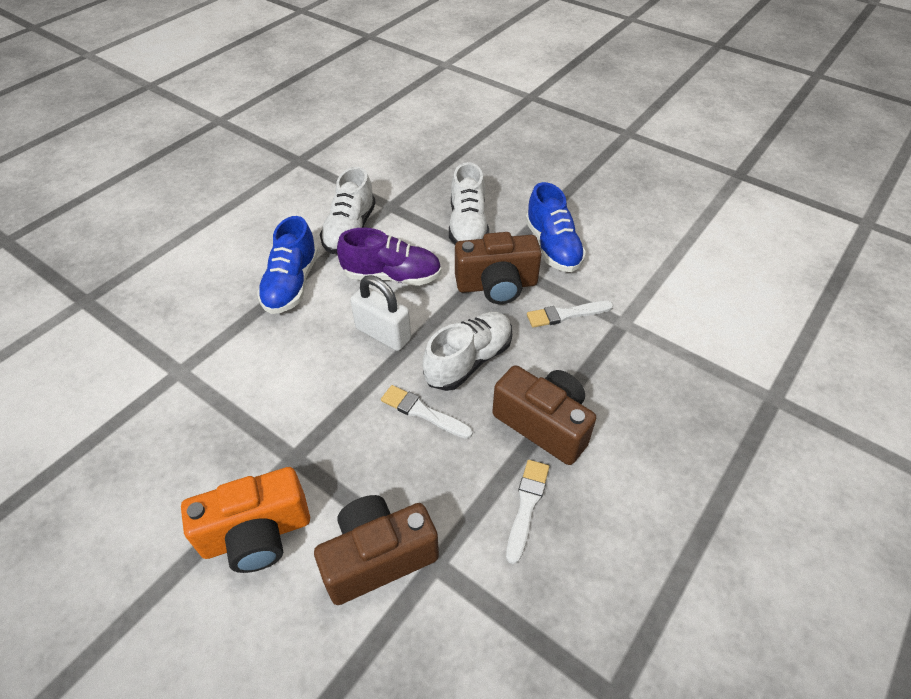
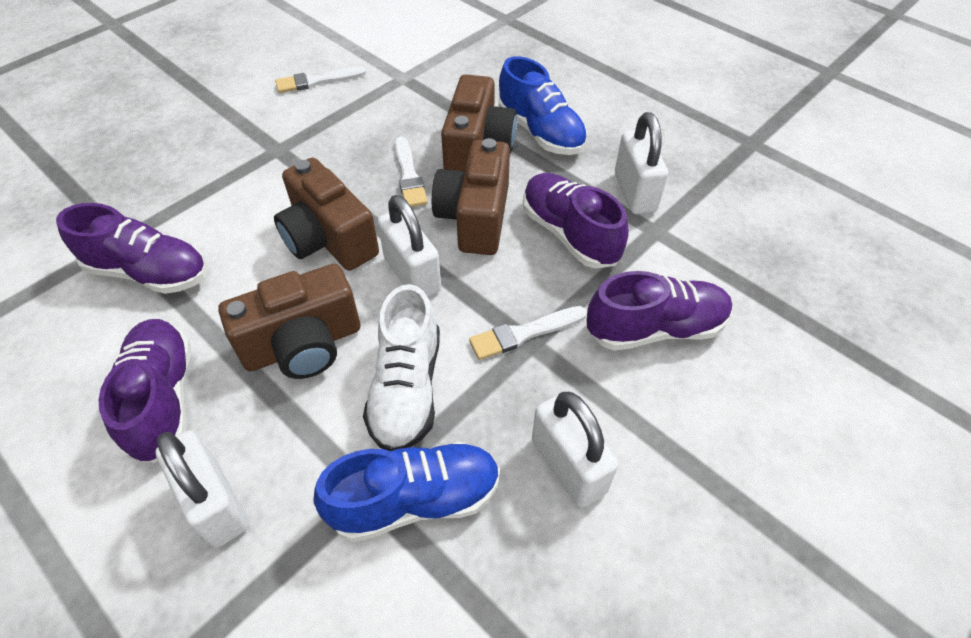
brown camera: [314,495,439,605] [455,232,542,304] [492,365,596,465] = 3 -> [218,264,360,379] [274,158,379,271] [432,138,510,255] [441,74,517,171] = 4
orange camera: [181,467,310,573] = 1 -> none = 0
purple shoe: [337,228,442,286] = 1 -> [56,203,207,294] [98,319,191,463] [523,173,629,268] [587,271,732,351] = 4
white padlock: [350,275,411,351] = 1 -> [155,431,249,547] [377,195,441,297] [532,392,618,508] [615,112,668,214] = 4
white shoe: [320,167,376,254] [423,312,512,391] [449,162,489,244] = 3 -> [363,284,440,451] = 1

